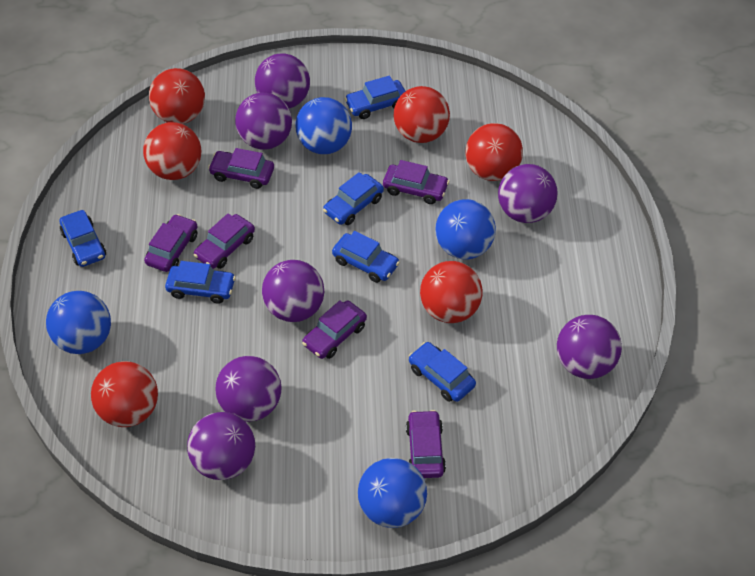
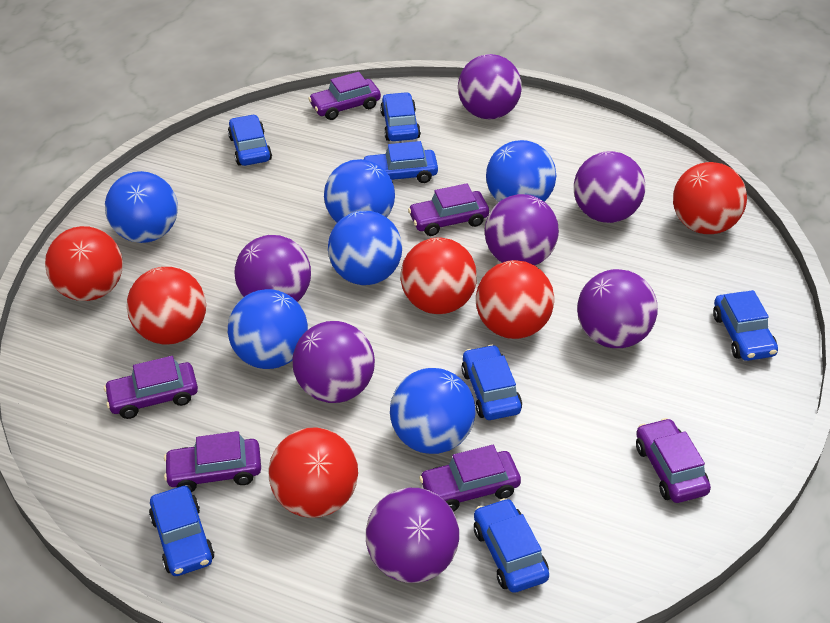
blue ball: [46,291,111,354] [295,97,352,154] [358,458,427,528] [435,199,496,259] = 4 -> [105,171,178,243] [228,289,308,369] [324,159,395,223] [328,211,402,285] [390,368,476,454] [486,140,556,202] = 6
blue car: [59,210,106,267] [165,261,236,304] [323,172,384,225] [332,231,400,283] [344,75,405,119] [409,342,476,402] = 6 -> [149,486,215,576] [228,114,272,166] [363,141,438,183] [380,92,421,141] [461,345,522,420] [474,498,549,593] [713,290,778,361] = 7

